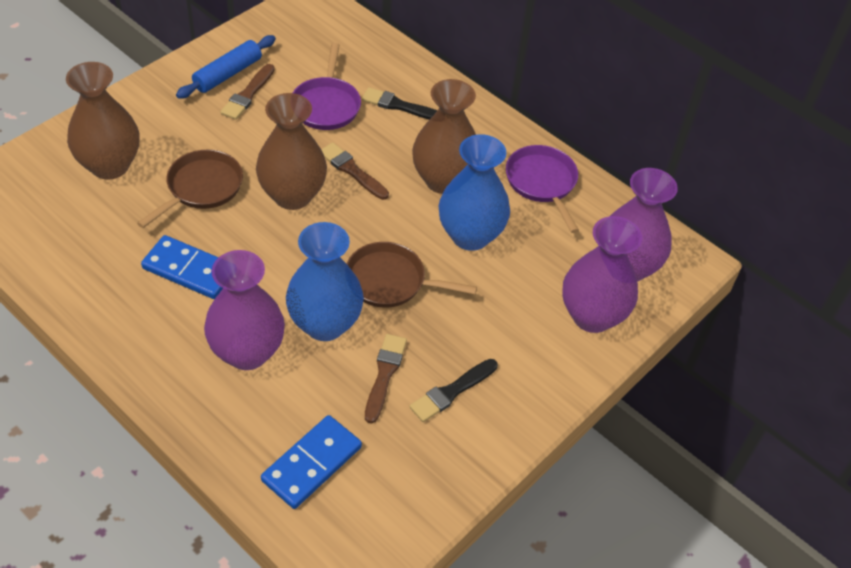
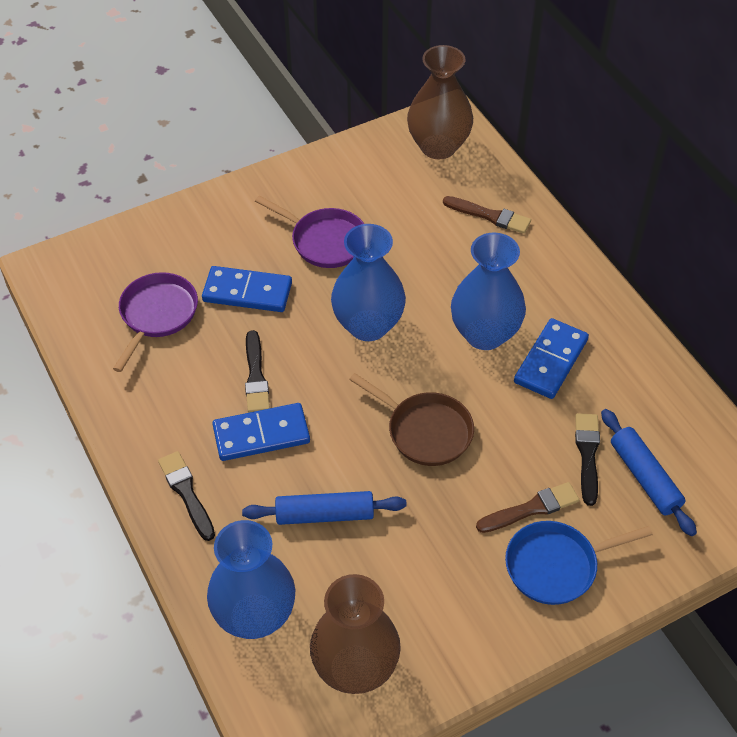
black brush: [362,87,437,120] [409,359,498,422] = 2 -> [158,451,215,541] [245,330,270,413] [575,413,600,506] = 3
blue domino: [141,235,223,299] [261,415,362,509] = 2 -> [202,266,292,312] [212,403,310,461] [514,318,589,399] = 3
blue pan: none = 0 -> [505,521,653,605] = 1
blue rolling pin: [176,35,276,99] = 1 -> [242,491,407,525] [601,409,697,536] = 2
blue vase: [286,222,364,341] [439,134,510,251] = 2 -> [207,520,295,639] [331,224,406,341] [451,232,526,350] = 3
brown brush: [221,64,275,120] [321,142,389,200] [365,334,407,424] = 3 -> [443,196,531,234] [476,482,579,533] = 2
brown pan: [137,150,243,228] [346,242,477,308] = 2 -> [349,373,474,466] = 1
brown vase: [66,62,139,180] [256,93,327,210] [412,79,476,194] = 3 -> [310,574,401,694] [407,45,473,159] = 2
purple vase: [204,250,285,370] [562,216,642,333] [598,168,678,282] = 3 -> none = 0

